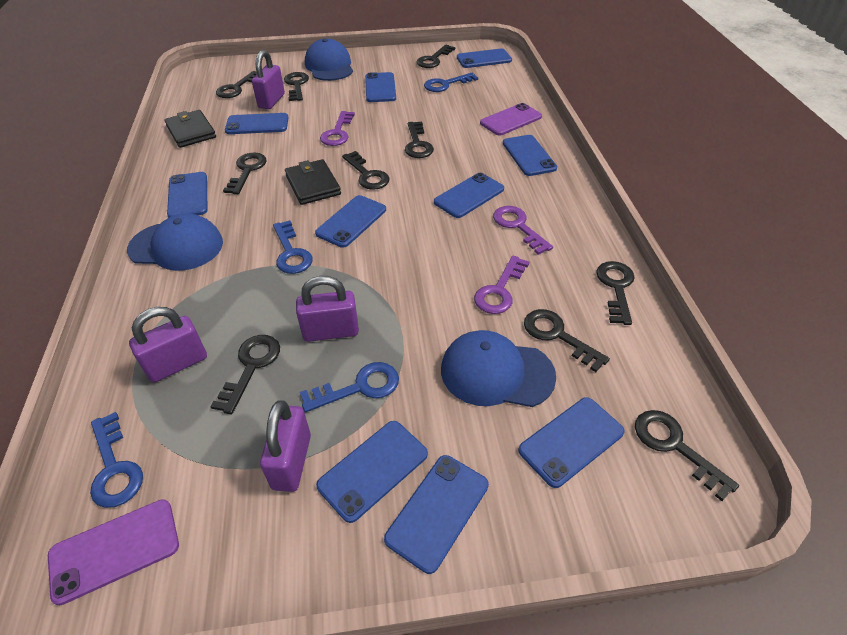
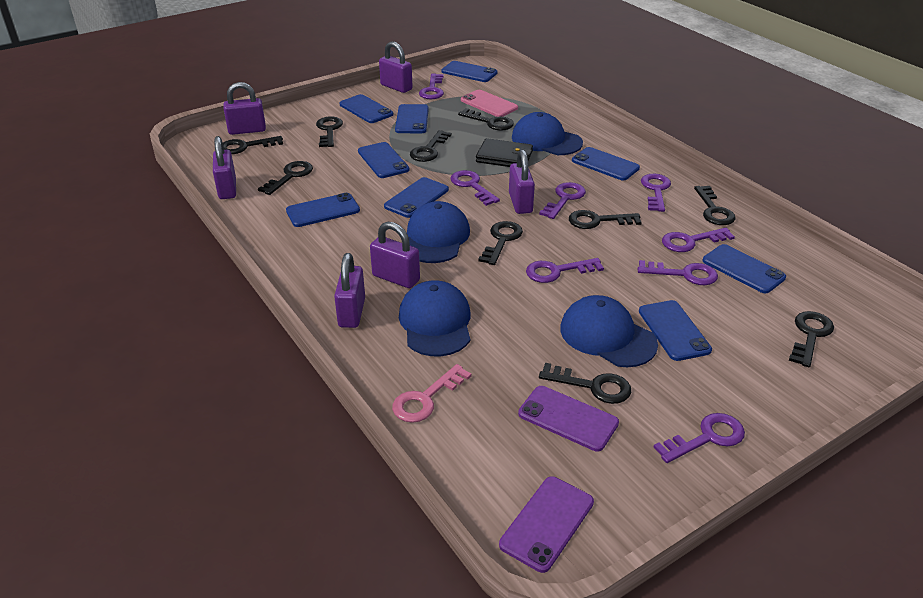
black wallet: [164,110,216,148] [285,159,341,205] = 2 -> [476,138,533,167] = 1
blue cap: [127,214,223,271] [305,38,353,81] [441,330,556,407] = 3 -> [399,281,470,356] [407,201,470,263] [512,112,583,155] [560,295,658,367] = 4
blue key: [90,412,143,508] [273,220,313,274] [300,362,399,412] [424,73,478,92] = 4 -> none = 0
blue phone: [167,172,207,218] [225,113,289,134] [315,195,386,248] [316,421,428,523] [365,72,396,102] [384,455,489,574] [434,173,504,218] [457,48,512,68] [503,135,557,176] [518,397,625,488] = 10 -> [286,193,360,227] [339,94,394,123] [358,142,410,178] [384,177,449,218] [395,104,429,133] [441,61,498,82] [572,147,640,180] [639,300,712,361] [703,244,786,293] = 9
pink key: none = 0 -> [392,364,472,423] = 1
pink phone: none = 0 -> [461,90,518,117] = 1
purple key: [320,111,355,146] [474,255,529,314] [493,206,553,255] = 3 -> [419,74,444,99] [450,170,500,206] [526,258,604,283] [539,182,586,219] [638,260,718,285] [641,174,671,212] [653,413,745,463] [662,228,735,252] = 8
purple padlock: [129,307,207,382] [252,50,285,109] [260,400,311,492] [296,276,359,342] = 4 -> [213,136,236,199] [223,82,266,135] [334,253,365,328] [370,222,420,288] [379,41,413,93] [509,149,535,214] = 6

